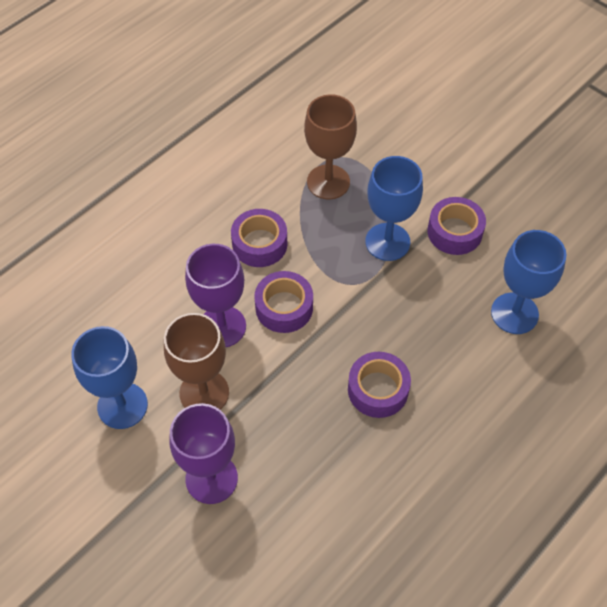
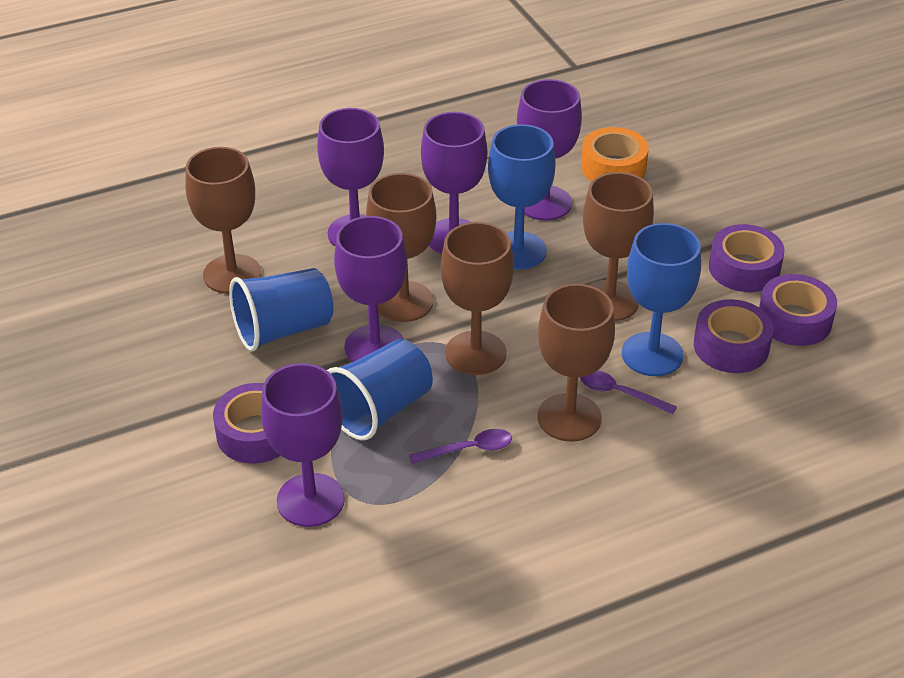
blue cup: none = 0 -> [229,268,333,351] [327,339,433,440] = 2
blue goblet: [71,326,148,429] [365,156,423,261] [491,230,567,334] = 3 -> [488,124,556,270] [622,223,701,376] = 2
brown goblet: [164,313,229,410] [304,94,357,199] = 2 -> [185,147,261,294] [366,173,436,322] [441,222,514,375] [537,284,615,442] [583,172,654,321] = 5
orange tape: none = 0 -> [581,127,649,182] = 1
purple goblet: [169,403,238,504] [185,244,246,347] = 2 -> [261,363,345,527] [317,108,384,246] [334,216,407,362] [421,112,487,254] [517,79,582,220] = 5
purple spoon: none = 0 -> [409,429,512,464] [580,370,677,415] = 2

